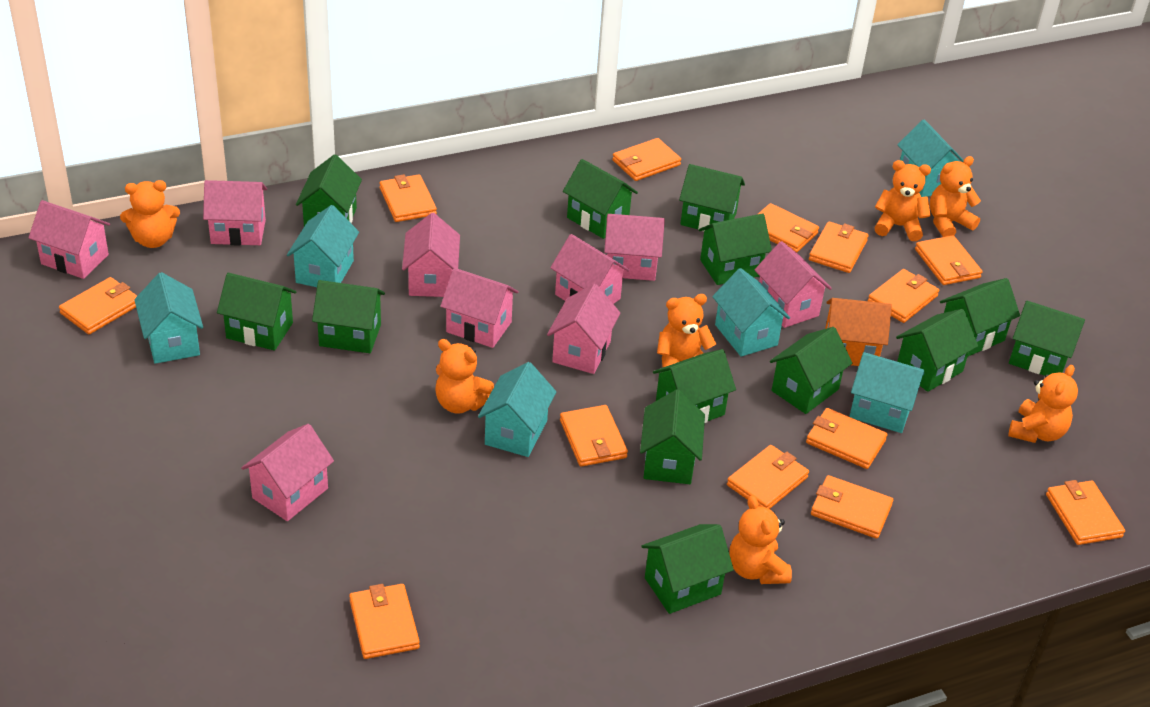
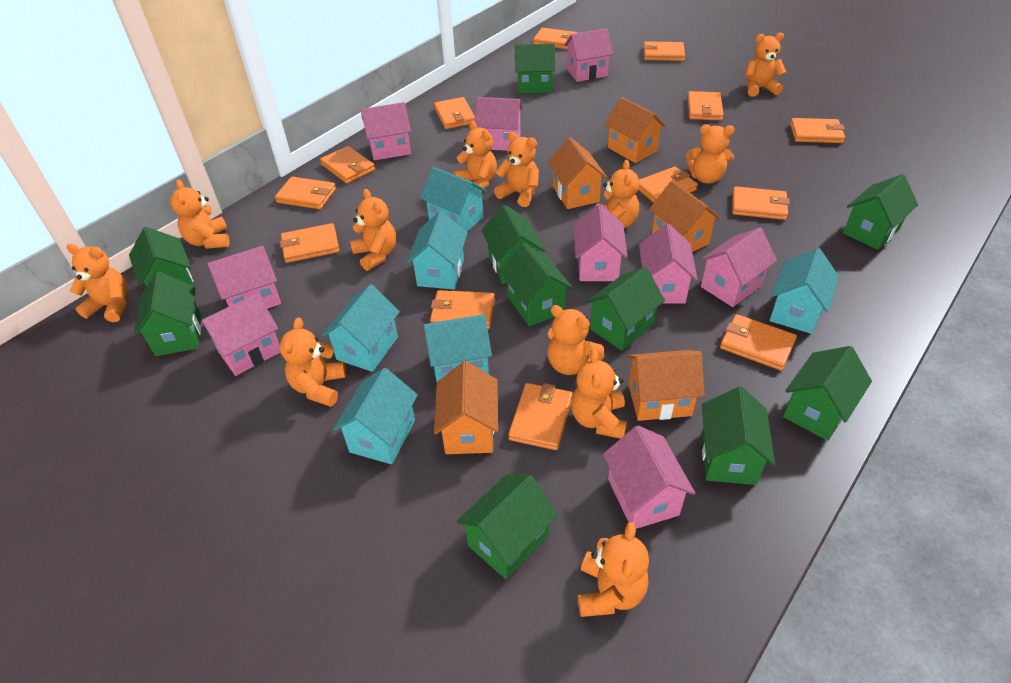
green house: [217,273,297,351] [296,154,362,226] [312,280,385,353] [563,159,638,239] [640,389,705,484] [641,524,734,614] [653,349,736,423] [679,164,745,231] [699,213,772,285] [770,327,852,414] [896,309,978,392] [940,278,1020,356] [1009,301,1085,376] = 13 -> [129,227,197,293] [134,272,201,356] [456,474,558,580] [481,205,545,284] [500,243,573,326] [515,43,555,93] [585,267,665,350] [702,386,775,485] [783,346,872,441] [843,174,918,250] = 10
orange house: [825,298,892,366] = 1 -> [434,361,498,454] [548,137,607,209] [605,97,666,163] [627,350,705,421] [650,180,721,252] = 5
orange teddy bear: [120,180,180,248] [435,339,494,414] [657,294,716,367] [730,495,792,584] [874,160,931,241] [929,156,981,237] [1008,365,1078,443] = 7 -> [67,244,127,322] [170,179,230,249] [280,318,346,407] [350,189,396,271] [453,121,497,191] [494,132,539,207] [547,305,605,375] [571,349,627,439] [578,522,649,617] [596,160,639,228] [686,124,735,184] [745,32,786,97] = 12

